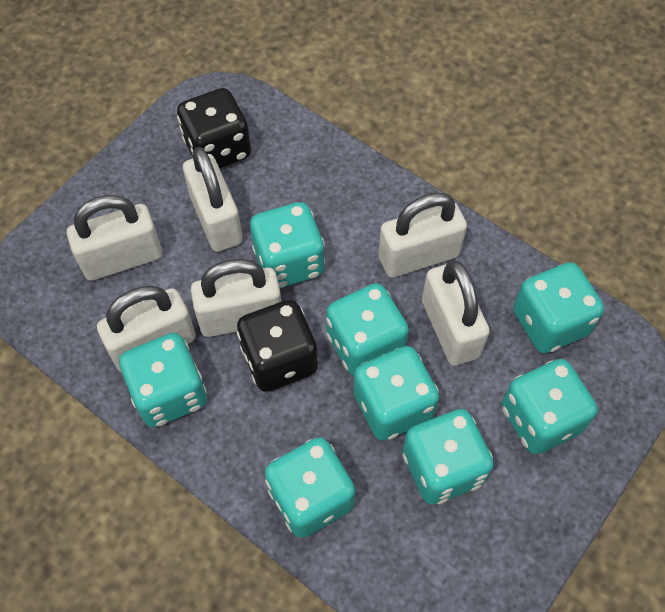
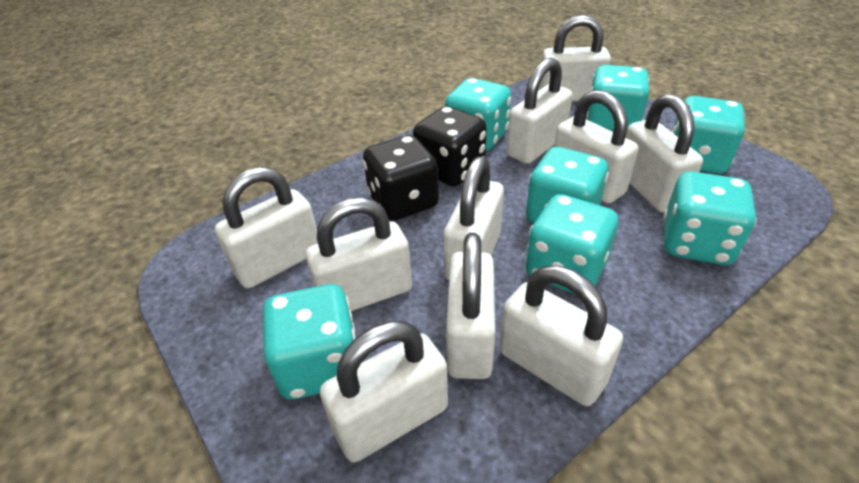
turquoise dice: [119,333,207,427] [250,202,325,288] [265,437,356,538] [326,283,409,376] [353,346,439,441] [403,409,494,505] [502,359,598,454] [513,262,604,353] = 8 -> [263,284,355,399] [445,78,511,151] [526,147,609,223] [526,194,618,294] [586,65,649,132] [664,171,757,265] [672,96,745,174] = 7
white padlock: [67,195,163,281] [97,286,196,373] [183,147,243,252] [191,259,281,337] [378,193,467,278] [422,260,490,366] = 6 -> [215,167,318,288] [306,197,412,311] [320,321,448,463] [444,157,504,280] [446,233,496,379] [500,266,623,406] [507,58,573,164] [539,15,611,101] [554,90,639,203] [625,94,703,213] = 10

